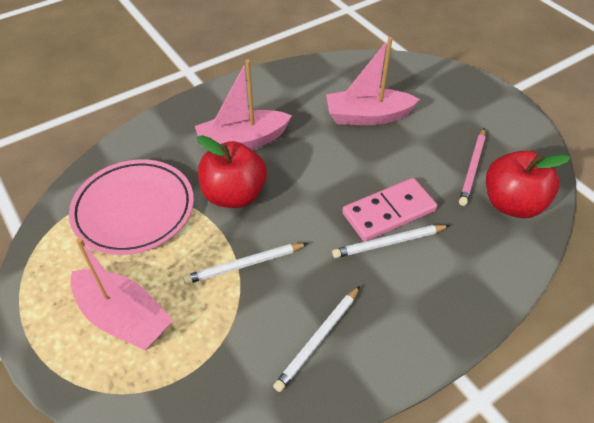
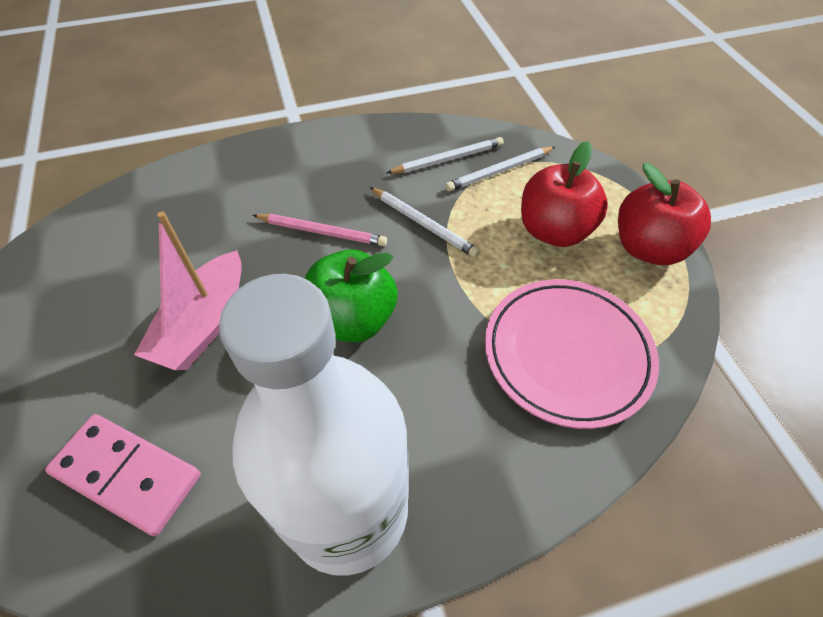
green apple: none = 0 -> [305,249,398,342] = 1
pink boat: [70,238,173,350] [195,60,292,151] [326,37,420,125] = 3 -> [134,211,242,370] = 1
white bottle: none = 0 -> [219,274,409,576] = 1

